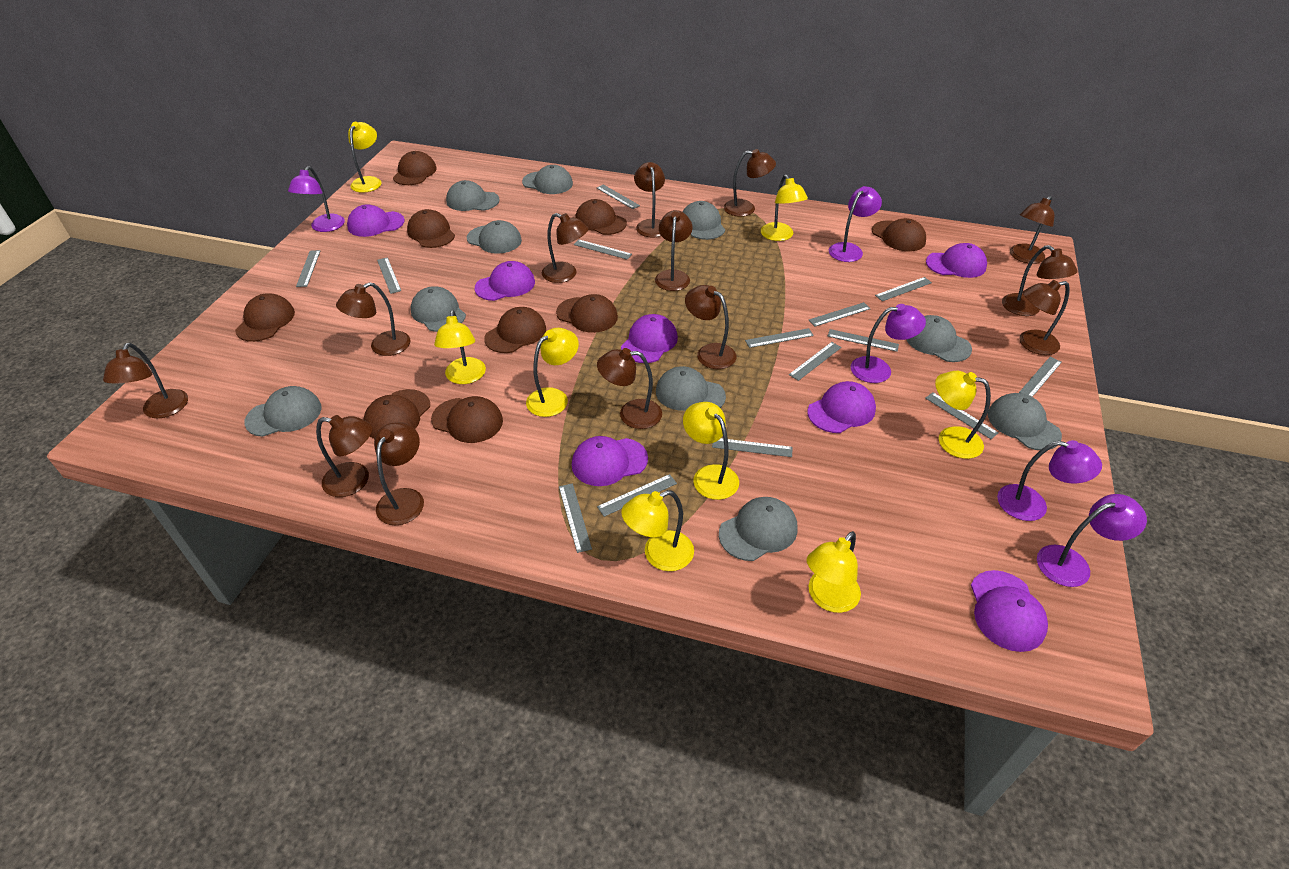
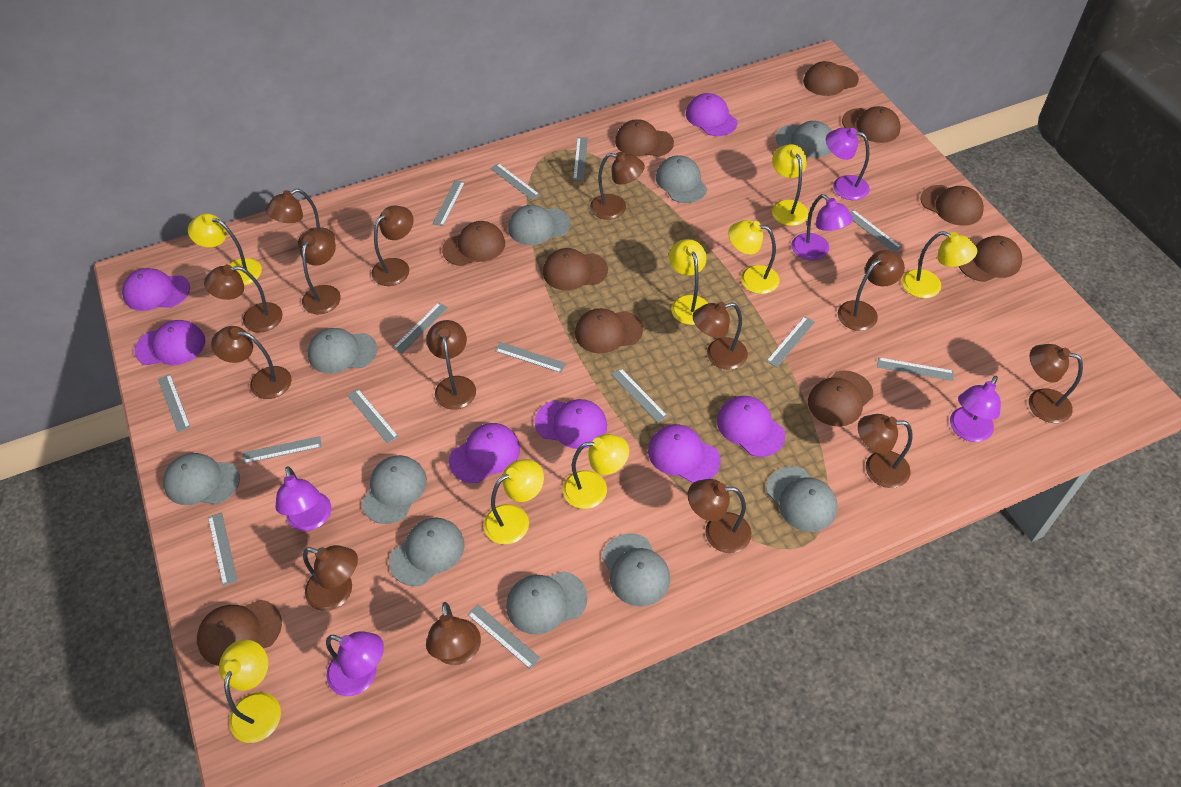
brown cap: [235,293,295,342] [363,389,430,439] [393,151,437,185] [407,209,455,248] [431,396,503,443] [484,307,546,353] [556,294,618,333] [575,199,627,235] [872,218,926,251] = 9 -> [197,600,282,666] [442,221,505,266] [543,248,608,290] [575,308,643,354] [615,119,674,157] [803,61,859,96] [808,371,873,427] [842,106,900,143] [921,185,984,226] [959,236,1022,282] = 10
brown lamp: [103,343,188,418] [316,415,373,497] [336,282,410,356] [374,422,424,525] [542,213,589,283] [597,348,662,429] [634,162,665,237] [655,210,692,291] [685,285,736,369] [724,149,776,217] [1002,245,1078,316] [1010,196,1055,264] [1019,280,1070,355] = 13 -> [204,265,283,333] [211,326,292,399] [266,189,335,246] [299,230,341,314] [303,545,358,611] [372,206,414,286] [426,602,481,665] [427,320,476,410] [590,152,645,220] [688,479,752,553] [693,302,748,370] [838,250,905,331] [858,414,913,488] [1029,344,1083,423] = 14

